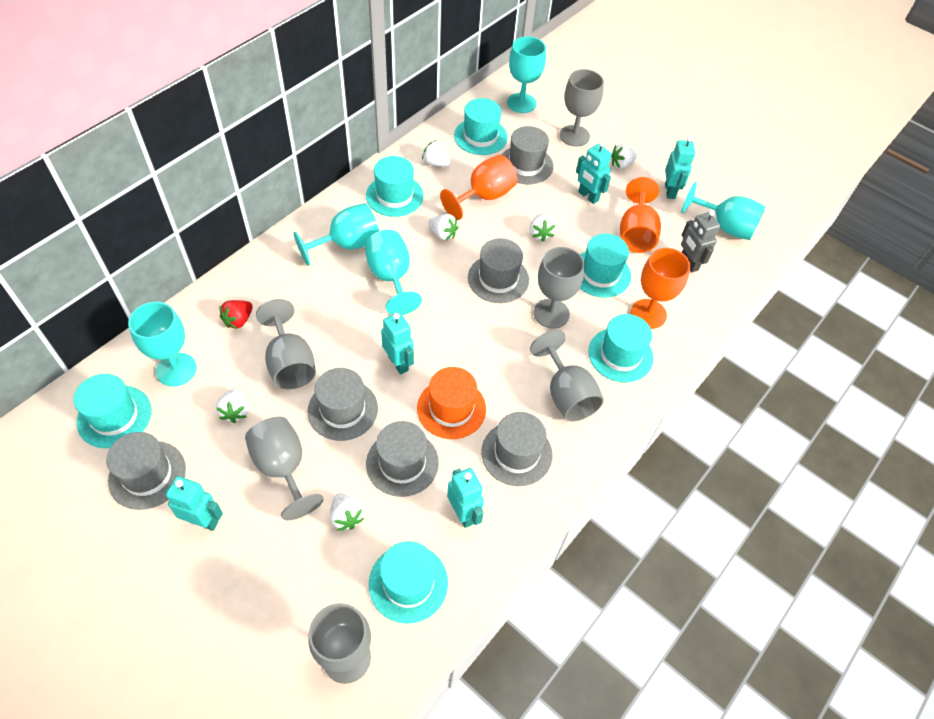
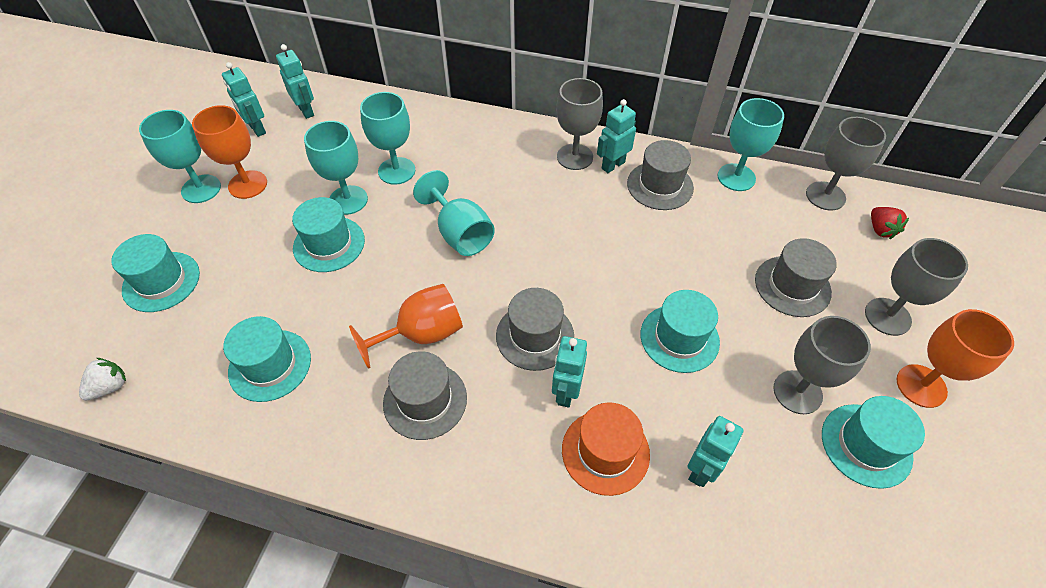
grey goblet: [245,417,324,520] [256,299,316,389] [308,603,371,684] [530,330,604,422] [534,247,585,329] [560,69,604,147] = 6 -> [556,78,603,170] [773,316,871,414] [806,117,886,210] [865,238,968,336] = 4
grey hat: [106,432,186,510] [307,368,378,441] [366,421,439,497] [468,238,529,303] [481,412,553,486] [502,126,554,185] = 6 -> [383,351,467,440] [496,288,574,371] [627,140,694,210] [755,238,837,317] = 4
grey robot: [681,210,720,272] = 1 -> none = 0
turquoise hat: [74,374,152,448] [366,156,424,217] [369,541,448,624] [454,98,508,155] [580,234,631,298] [588,314,654,382] = 6 -> [111,234,200,312] [223,316,311,402] [292,197,365,272] [641,290,720,373] [822,396,925,489] = 5
white strawberry: [216,388,249,423] [330,493,365,531] [422,140,450,167] [429,214,459,240] [530,214,556,242] [611,144,638,169] = 6 -> [79,358,126,400] = 1

